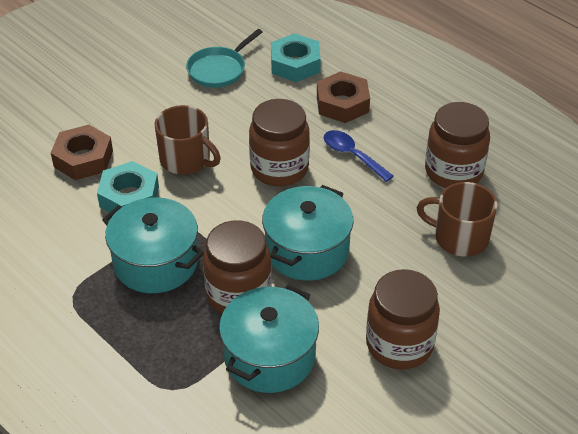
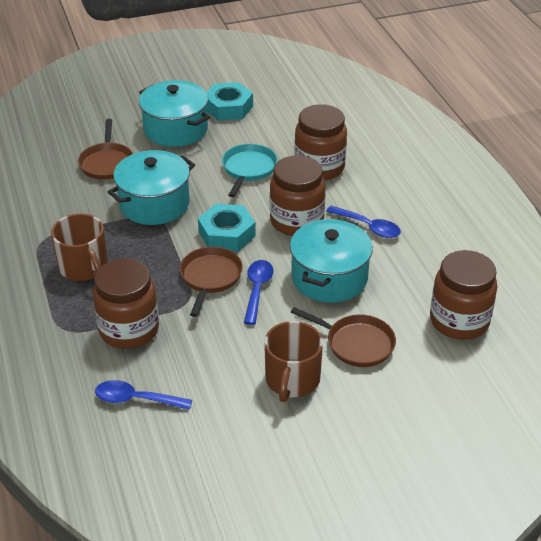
blue spoon: [324,130,394,182] = 1 -> [95,380,192,410] [244,260,273,325] [326,206,401,238] = 3
brown nut: [51,125,113,180] [317,71,370,123] = 2 -> none = 0
brown pan: none = 0 -> [78,119,133,180] [180,247,243,317] [291,307,396,367] = 3

